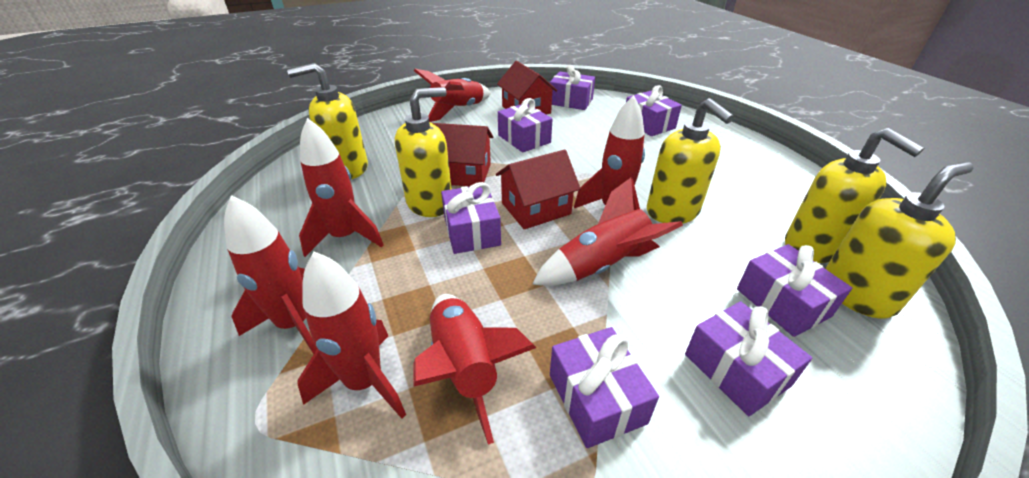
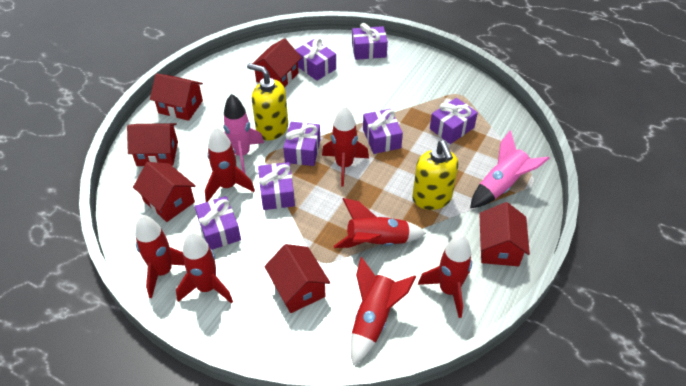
pink rocket: none = 0 -> [223,94,264,174] [470,130,550,208] = 2
red house: [432,123,493,187] [496,149,581,229] [497,61,557,115] = 3 -> [127,123,178,166] [133,162,196,222] [150,74,203,121] [252,38,302,88] [264,244,331,313] [479,202,530,266] = 6
yellow soap dispenser: [287,63,368,179] [395,87,452,217] [647,98,734,224] [785,128,924,263] [825,162,973,319] = 5 -> [247,63,288,140] [412,140,458,210] = 2

